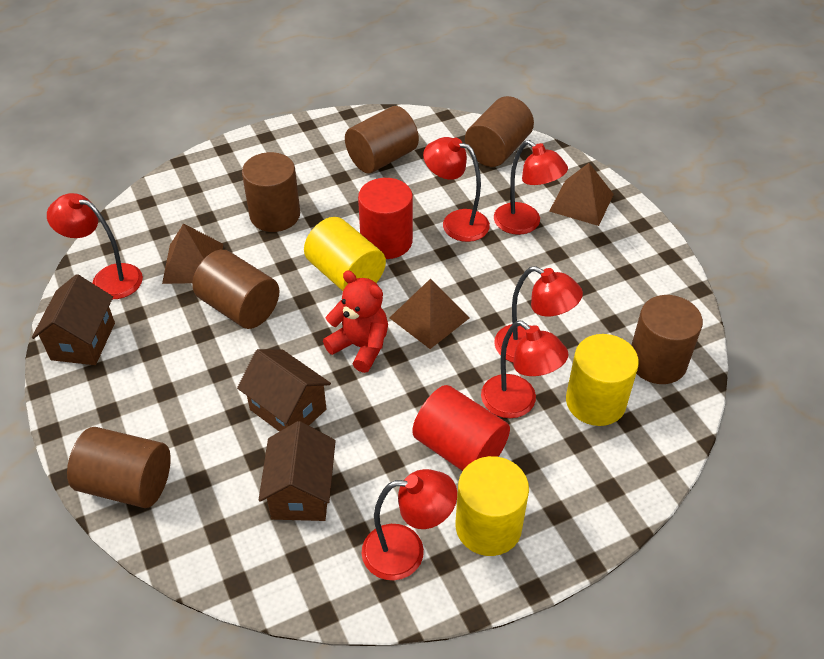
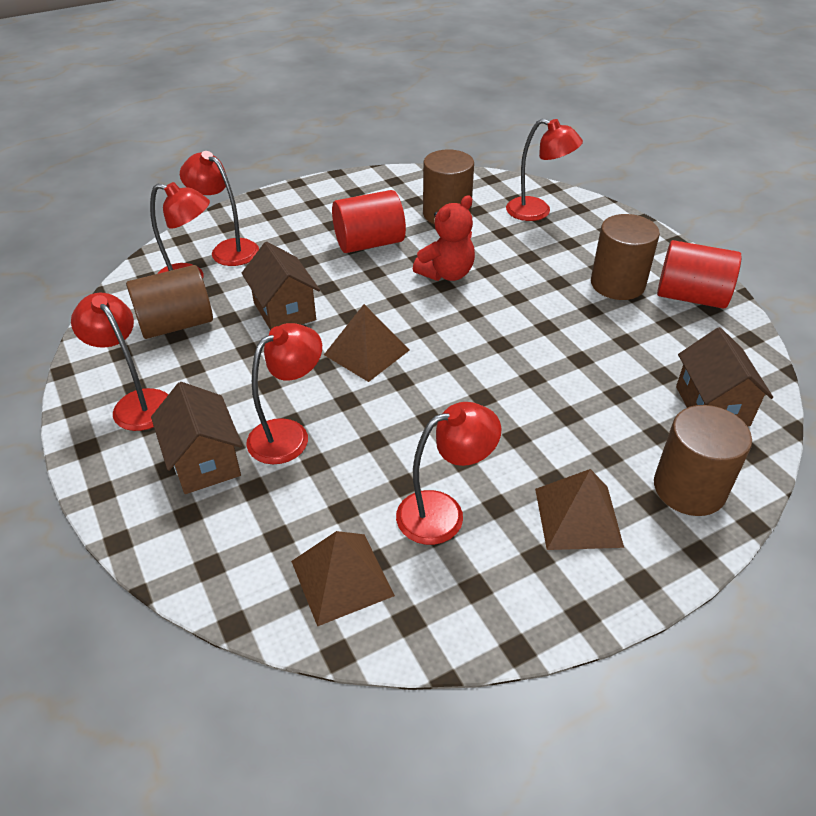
brown cylinder: [67,427,171,508] [192,250,280,329] [242,152,300,232] [345,106,419,174] [465,96,534,167] [631,295,703,384] = 6 -> [126,265,213,339] [423,149,474,225] [591,214,660,300] [654,405,752,516] = 4
yellow cylinder: [304,217,386,291] [456,456,529,556] [566,334,639,426] = 3 -> none = 0

